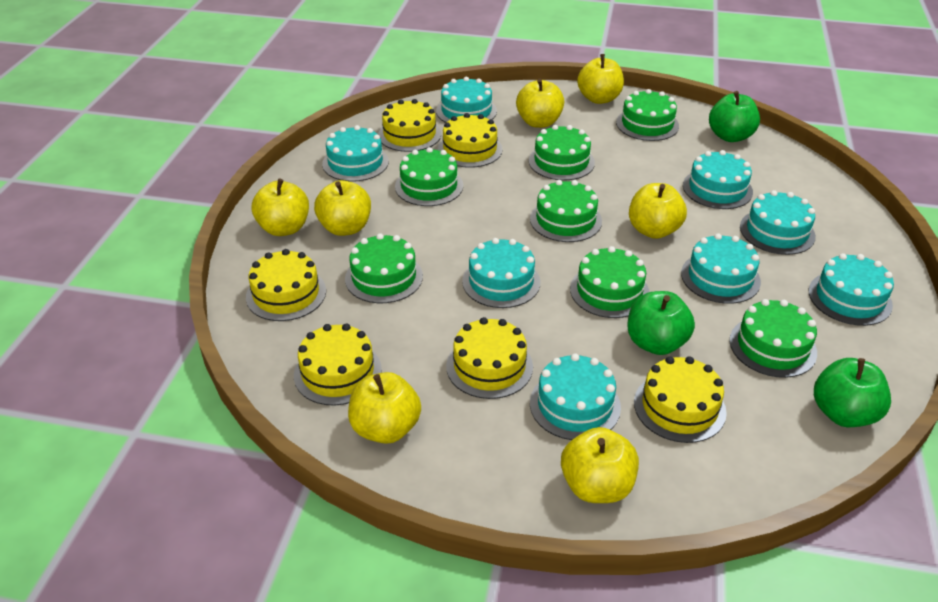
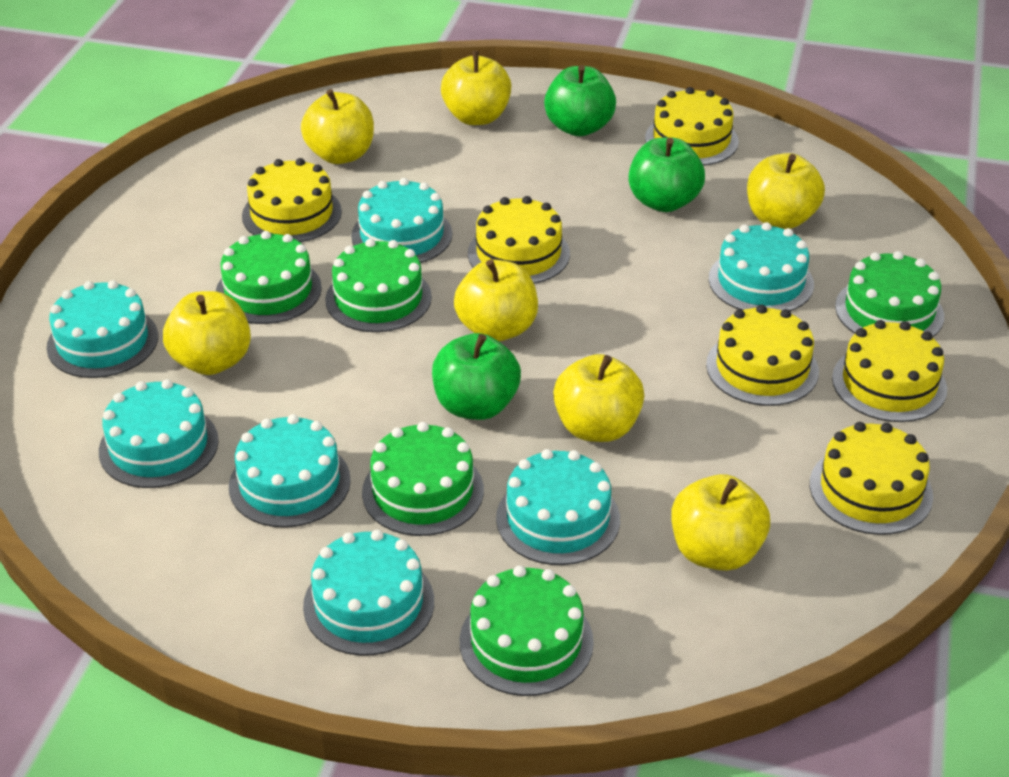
green cake: [345,233,423,303] [395,147,463,206] [529,125,595,180] [530,180,602,242] [570,246,650,318] [616,89,679,141] [730,299,817,378] = 7 -> [216,231,322,324] [325,239,432,332] [362,422,484,536] [459,566,594,696] [835,251,944,337] = 5
turquoise cake: [322,125,389,182] [436,77,497,123] [462,238,540,308] [530,353,621,440] [681,233,761,304] [683,150,753,209] [740,190,816,255] [809,253,894,326] = 8 -> [47,280,158,378] [99,379,219,488] [229,414,351,528] [303,530,434,656] [351,178,452,263] [496,449,620,565] [709,222,814,311] = 7

